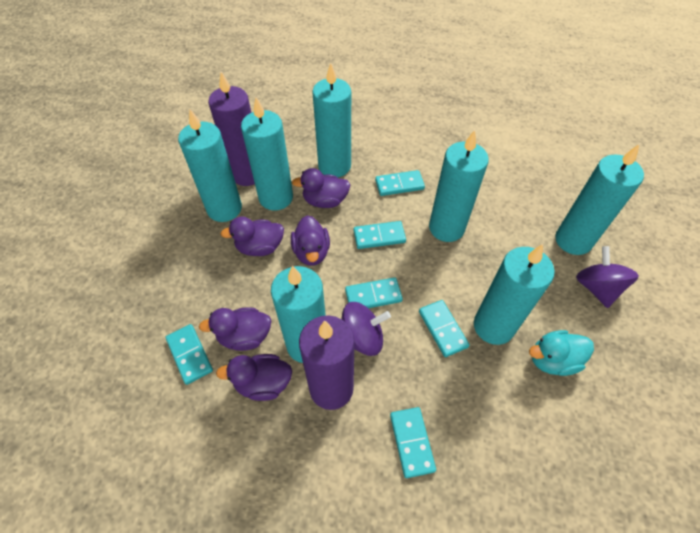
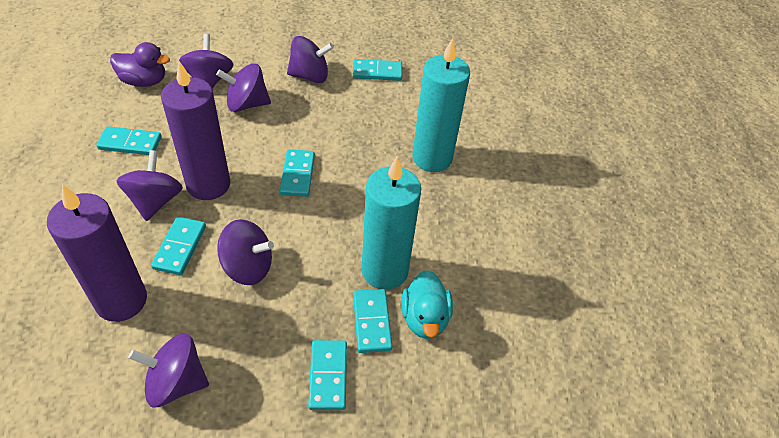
purple duck: [199,307,271,351] [216,354,292,401] [220,217,284,256] [291,215,330,266] [292,168,351,208] = 5 -> [110,42,170,87] = 1
purple spinning top: [342,302,391,356] [576,246,639,308] = 2 -> [116,150,183,221] [128,334,209,407] [179,34,233,88] [216,63,271,112] [217,219,274,285] [287,36,334,83] = 6
turquoise candle: [178,109,242,222] [241,97,293,211] [271,265,326,363] [312,63,351,177] [429,130,489,242] [474,244,555,345] [555,144,644,255] = 7 -> [362,156,421,290] [412,38,470,172] = 2

